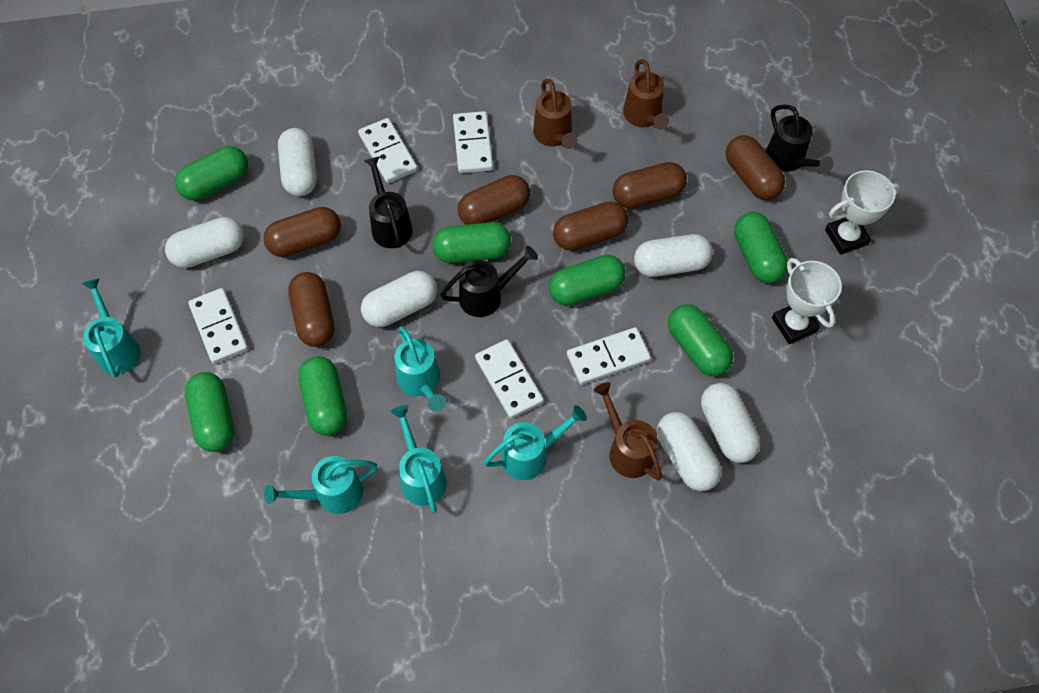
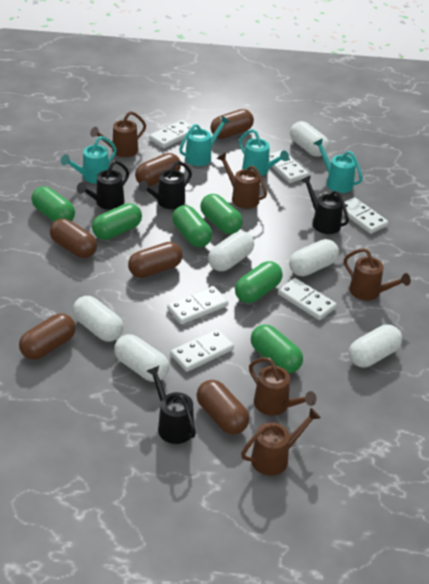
black watering can: [364,156,413,248] [441,246,538,317] [766,105,834,173] = 3 -> [77,160,129,210] [138,161,192,209] [147,366,196,444] [301,175,349,234] = 4
brown watering can: [533,79,578,149] [594,382,662,481] [623,59,669,130] = 3 -> [90,111,146,157] [217,153,267,209] [241,407,321,476] [249,357,317,416] [344,248,411,300] = 5
green capsule: [175,146,248,201] [185,372,235,452] [298,356,347,435] [432,222,511,263] [549,255,626,306] [668,304,733,376] [734,212,788,283] = 7 -> [31,186,75,222] [92,203,142,240] [172,205,212,247] [200,194,243,234] [235,261,283,303] [251,324,303,373] = 6
turquoise watering can: [82,278,141,378] [264,456,377,514] [391,405,447,513] [394,326,446,412] [484,405,587,480] = 5 -> [61,136,117,184] [179,116,230,166] [239,129,289,176] [313,138,363,193] = 4
white domino: [188,288,248,364] [358,118,418,183] [453,111,493,173] [475,339,544,419] [567,327,651,385] = 5 -> [149,120,196,148] [167,286,228,324] [170,329,234,372] [269,150,309,183] [278,278,337,320] [342,197,389,234] = 6
white trophy: [772,258,842,344] [825,170,900,255] = 2 -> none = 0

